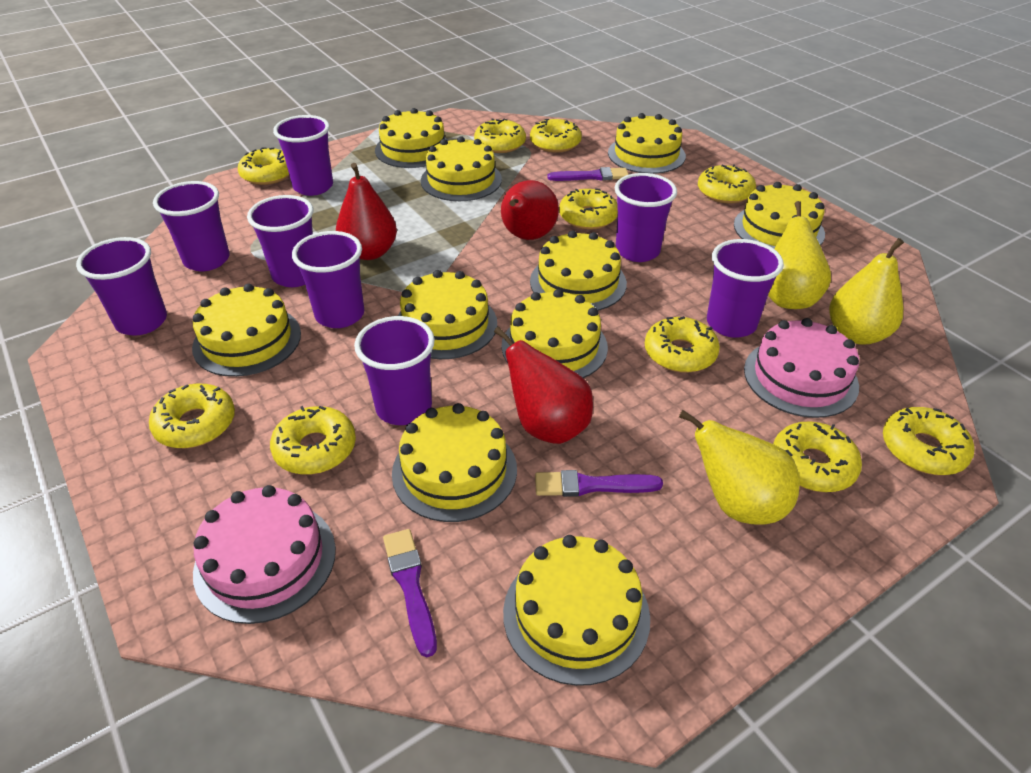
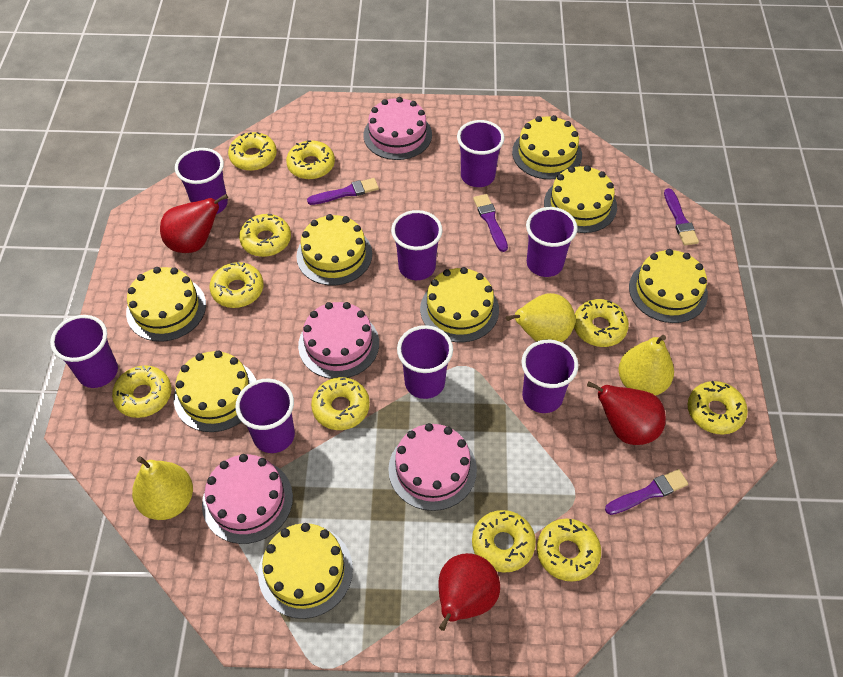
pink cake: [193,485,336,624] [744,318,859,418] = 2 -> [202,454,293,544] [298,302,379,379] [363,97,432,160] [388,423,477,511] = 4
purple brush: [383,529,437,657] [535,470,663,497] [547,167,629,181] = 3 -> [307,178,379,205] [473,194,508,252] [605,469,688,515] [664,188,699,246] = 4
yellow cake: [192,284,301,377] [375,108,449,168] [392,403,517,522] [398,270,497,359] [421,136,502,201] [501,289,608,378] [503,535,650,686] [530,231,627,311] [608,113,686,174] [734,182,825,249] = 10 -> [126,267,206,342] [174,350,256,432] [258,523,353,619] [296,214,372,285] [420,267,499,342] [512,115,582,180] [544,165,617,233] [629,249,708,323] = 8

